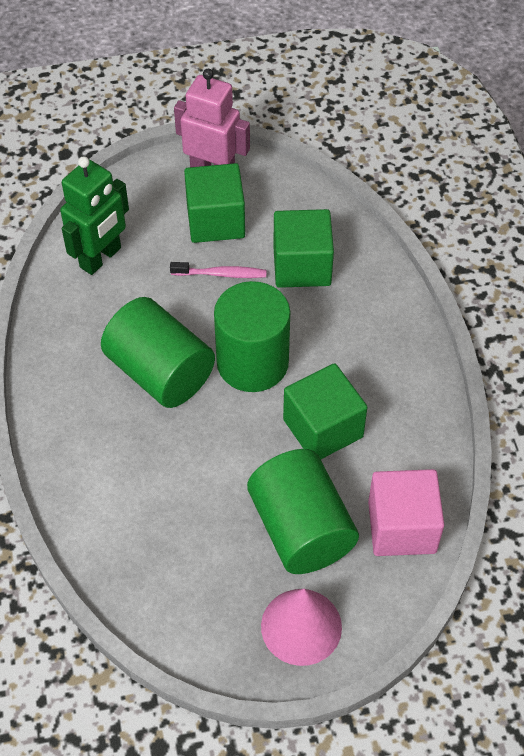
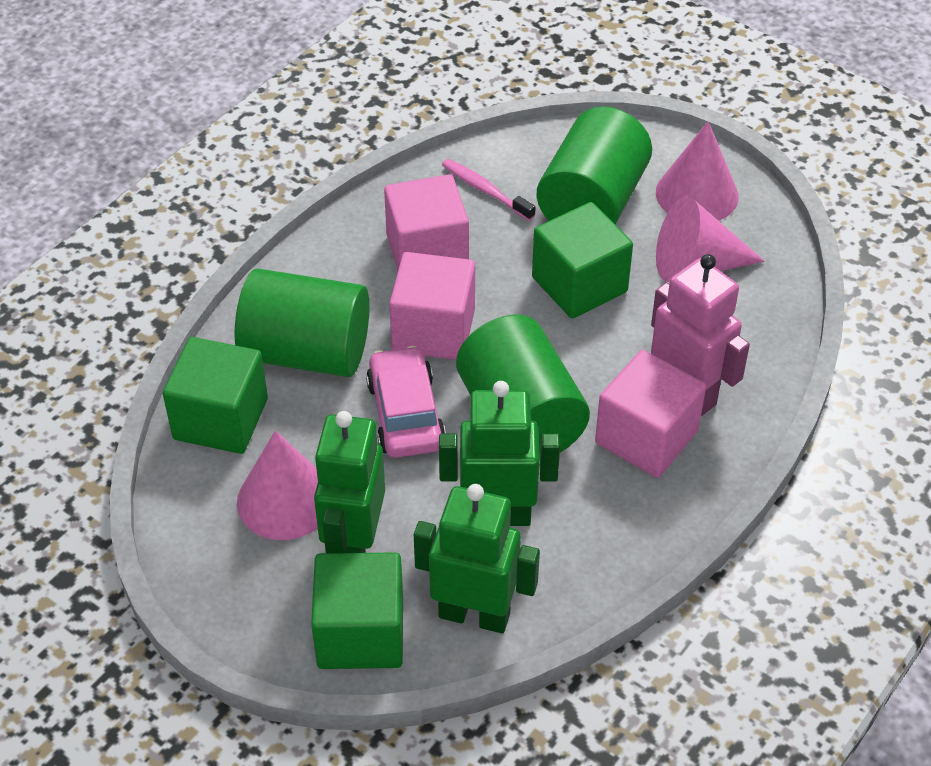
green robot: [60,156,129,275] = 1 -> [314,411,385,553] [414,484,540,633] [439,381,560,526] = 3
pink car: none = 0 -> [366,346,446,458] = 1
pink cone: [261,589,342,666] = 1 -> [237,431,318,540] [656,121,739,221] [656,196,765,282] = 3
pink cube: [368,469,444,556] = 1 -> [384,174,469,270] [389,252,475,360] [595,350,706,478] = 3

